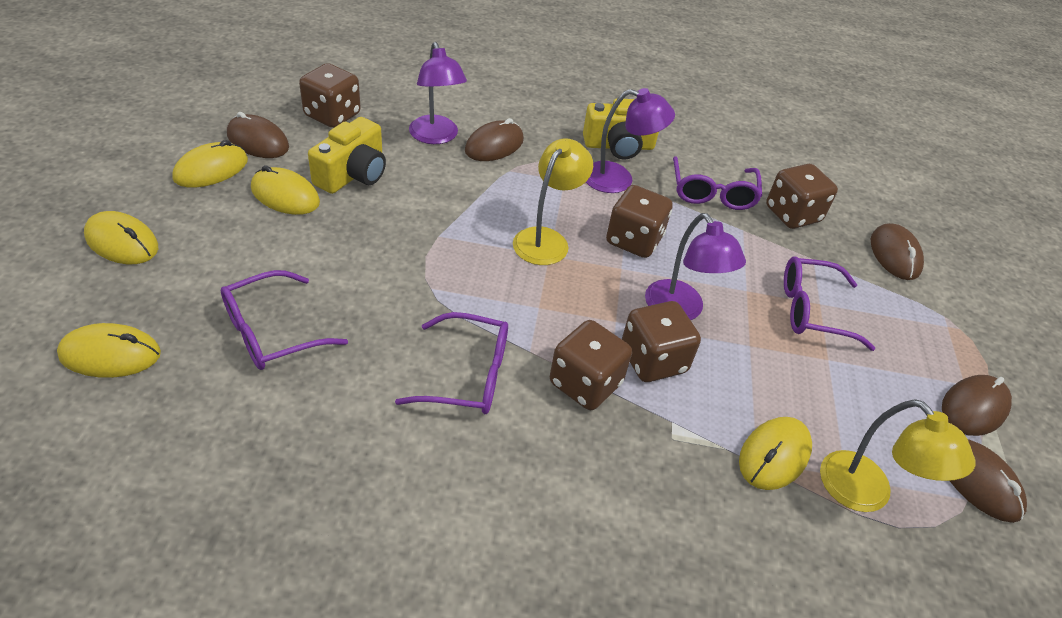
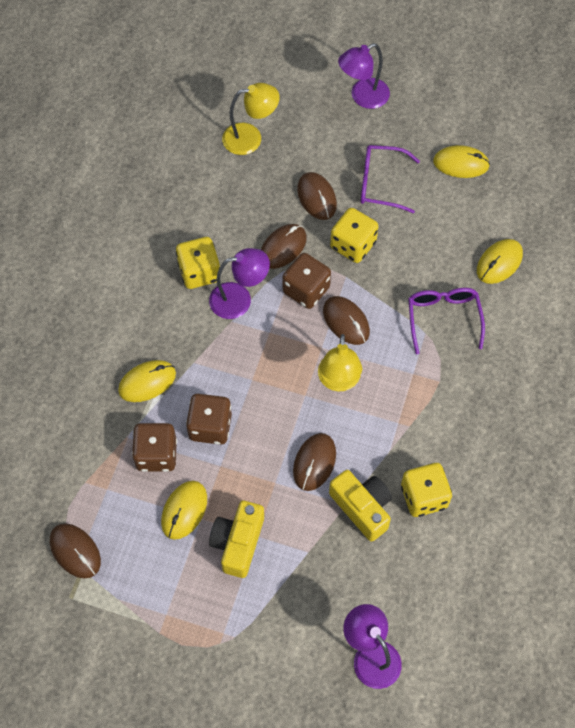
brown dice: [299,63,361,128] [550,320,632,410] [606,185,673,258] [622,301,701,382] [766,164,838,229] = 5 -> [132,423,177,472] [186,394,232,445] [283,253,331,309] = 3
purple glasses: [221,270,348,370] [395,312,508,414] [673,156,762,210] [784,256,875,351] = 4 -> [361,145,420,213] [408,288,485,354] = 2
yellow dice: none = 0 -> [176,237,220,289] [330,208,379,263] [401,463,452,517] = 3
yellow mouse: [57,323,161,378] [84,211,158,264] [172,140,248,188] [251,165,320,215] [739,417,812,490] = 5 -> [118,360,176,402] [161,481,207,540] [433,145,490,178] [477,239,523,284] = 4

